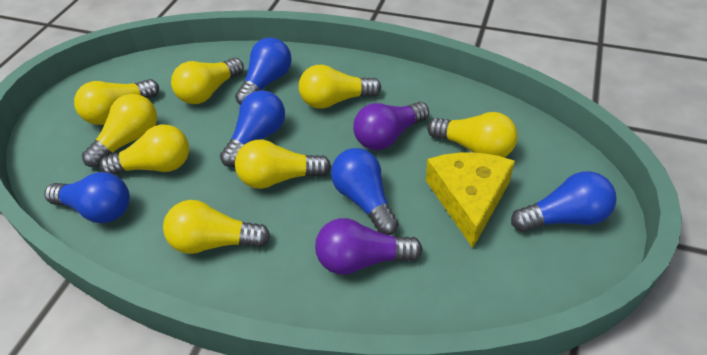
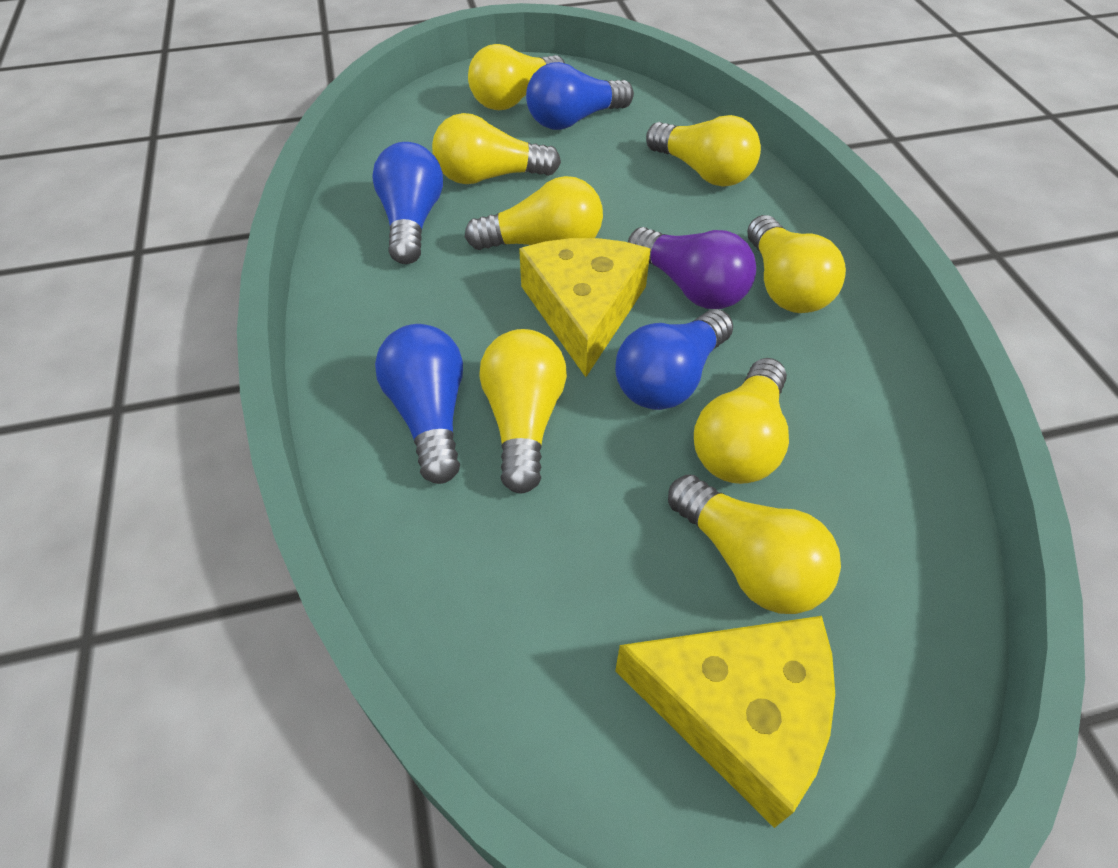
blue light bulb: [44,172,130,223] [220,90,285,167] [235,38,292,105] [331,148,399,235] [511,171,617,232] = 5 -> [372,142,443,264] [375,324,463,484] [526,62,634,130] [615,309,733,410] = 4
purple light bulb: [315,218,423,275] [353,102,429,150] = 2 -> [628,227,756,309] = 1
yellow cheese: [426,152,515,248] = 1 -> [519,238,650,377] [615,616,835,828] = 2

